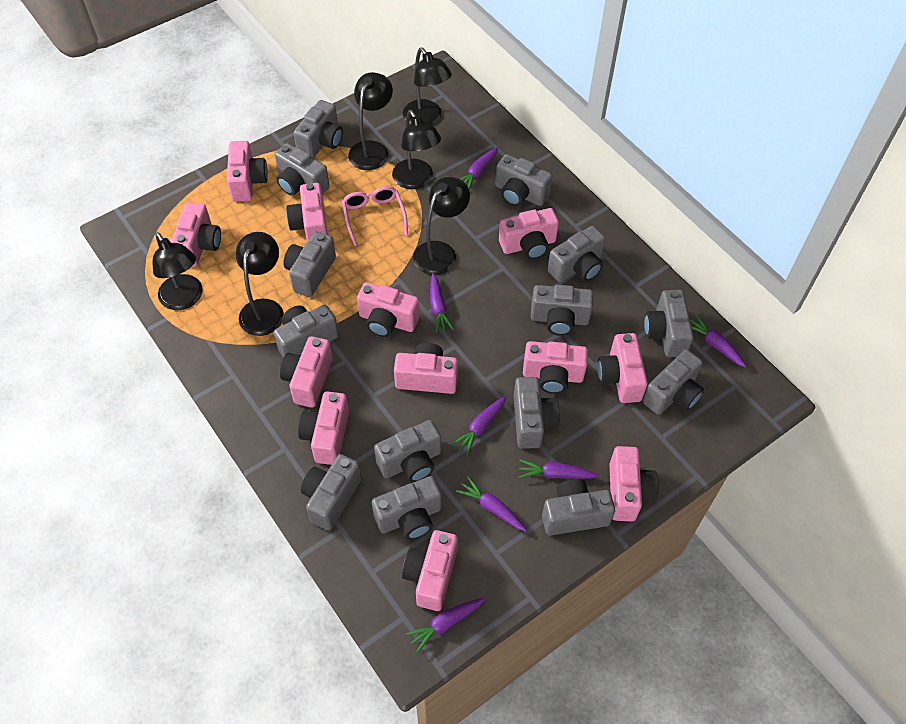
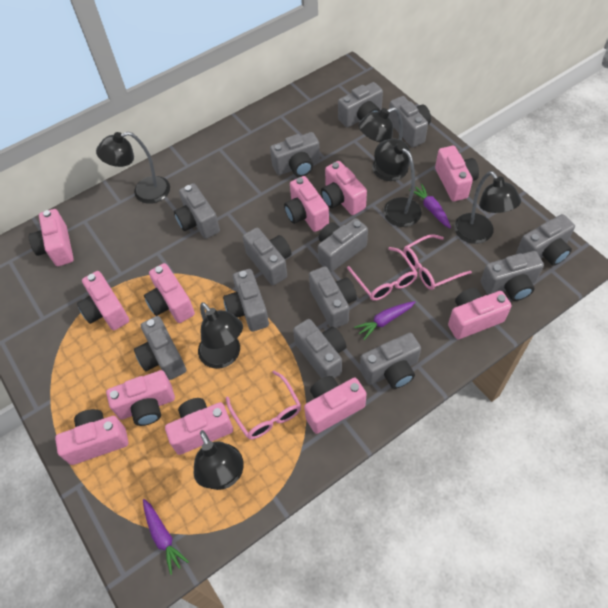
grey camera: [274,305,339,358] [275,143,329,196] [283,232,336,297] [294,100,343,158] [301,454,362,530] [372,476,442,540] [374,420,441,482] [495,154,552,206] [513,377,560,449] [531,285,594,335] [542,479,615,536] [548,226,605,282] [643,349,704,415] [644,290,694,357] = 14 -> [134,316,186,380] [174,183,220,239] [223,269,269,332] [243,228,291,285] [270,132,320,177] [293,319,347,378] [309,266,357,328] [318,218,368,272] [338,82,383,127] [360,333,421,389] [389,96,431,148] [481,251,544,301] [516,214,575,266] = 13
pink camera: [171,202,221,267] [227,141,268,202] [280,336,333,408] [286,183,328,242] [298,391,349,465] [357,282,420,337] [394,343,458,394] [402,530,458,611] [499,208,559,259] [523,341,588,394] [597,333,648,403] [609,446,659,522] = 12 -> [28,209,74,266] [55,409,128,465] [77,271,129,330] [106,370,175,426] [144,263,195,323] [165,398,233,455] [284,176,329,232] [304,376,367,434] [321,161,367,215] [435,146,479,201] [448,288,512,339] = 11
pink glasses: [342,186,408,246] = 1 -> [226,371,301,439] [347,247,418,301] [403,234,472,290] = 3
purple carrot: [406,598,485,653] [430,273,454,333] [451,396,506,456] [456,476,527,532] [461,147,498,190] [519,460,599,479] [690,315,747,368] = 7 -> [143,499,189,575] [354,301,415,340] [409,184,451,228] = 3

